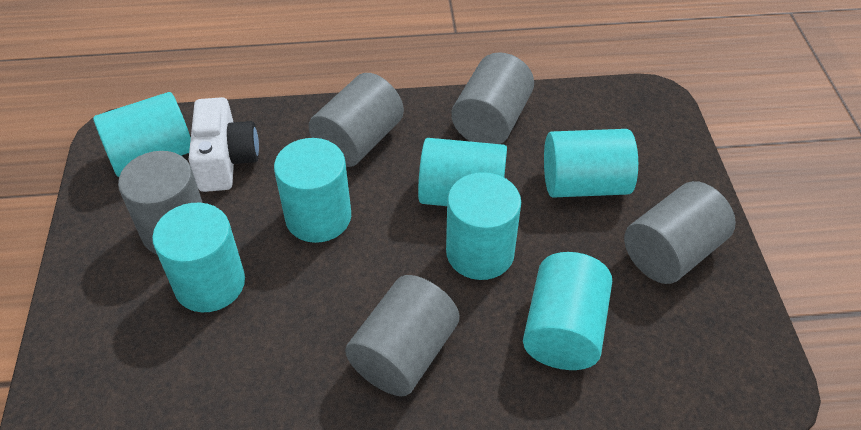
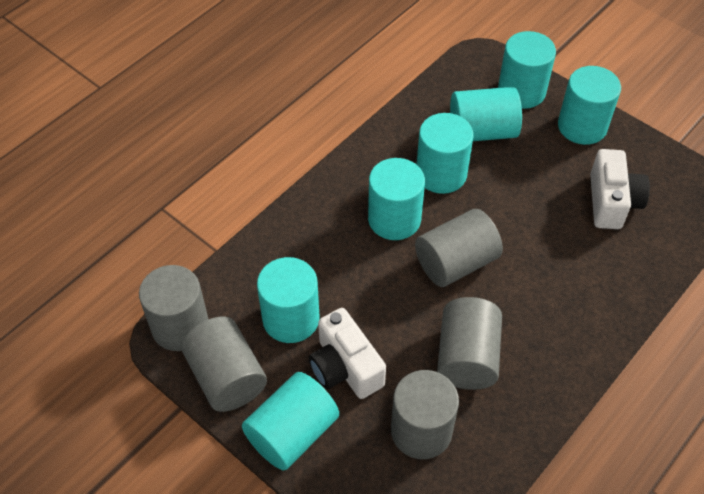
white camera: [188,97,259,192] = 1 -> [309,308,386,399] [590,149,650,229] = 2

